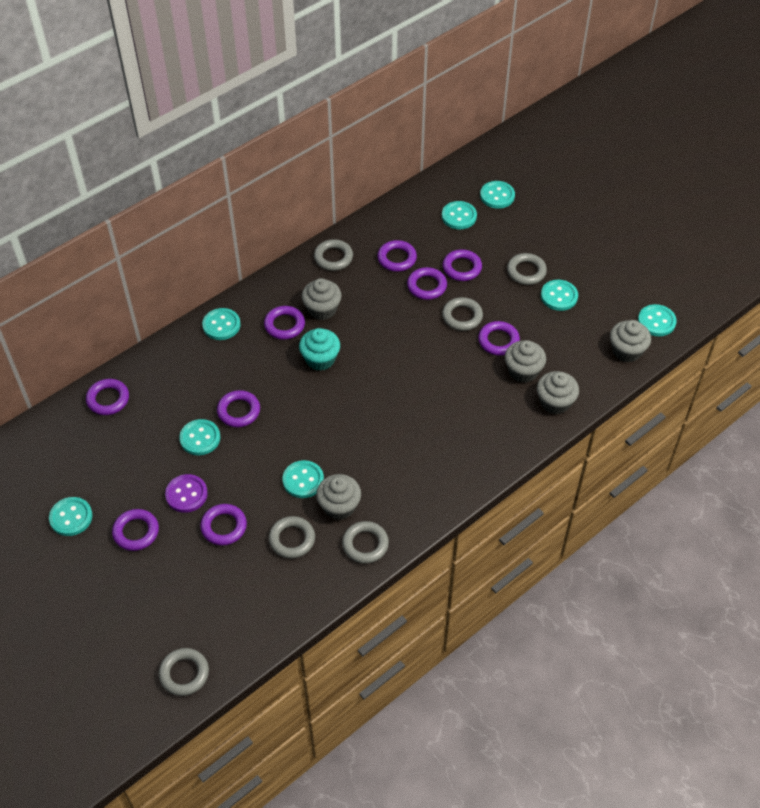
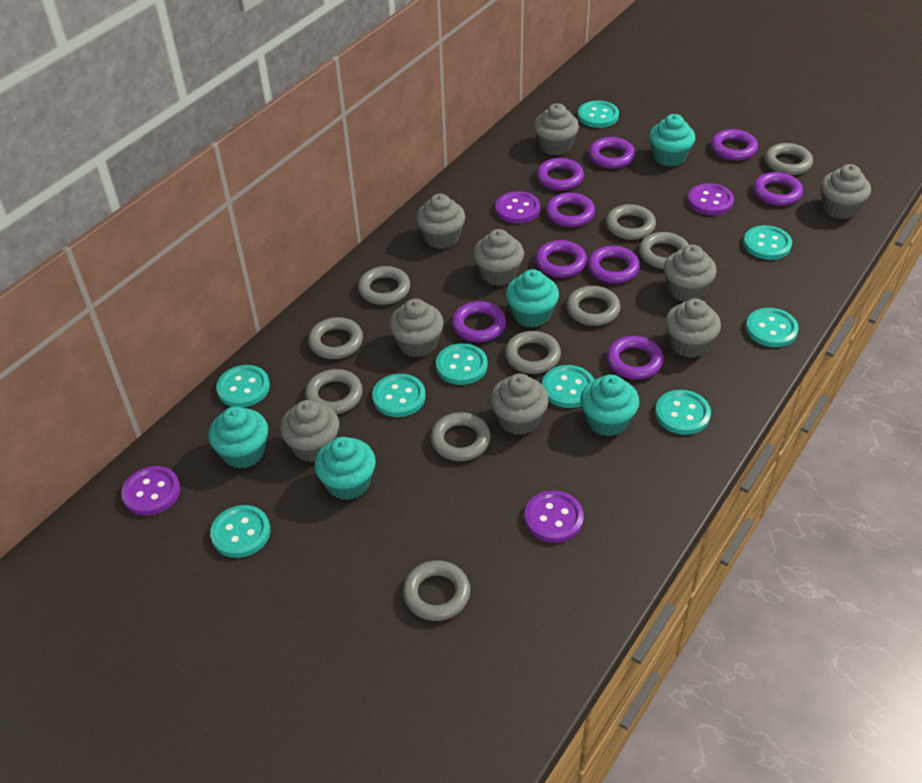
grey cupcake: [302,278,342,320] [316,474,361,520] [505,340,546,383] [537,371,579,414] [610,320,651,362] = 5 -> [280,400,339,462] [389,299,444,358] [416,194,465,249] [473,229,524,286] [490,373,549,435] [534,103,579,155] [664,245,717,302] [665,298,721,358] [821,164,871,219] = 9
grey ring: [159,648,209,696] [269,516,315,558] [314,239,353,271] [342,521,389,564] [442,297,483,331] [507,253,547,285] = 6 -> [305,369,363,414] [308,317,363,359] [358,266,410,305] [403,561,470,621] [431,412,491,461] [505,331,561,374] [566,286,621,326] [606,204,656,240] [639,232,689,269] [765,143,813,175] = 10
purple button: [165,474,208,513] = 1 -> [121,466,180,516] [495,191,540,224] [525,491,584,543] [688,183,734,215] = 4
turquoise button: [49,497,93,536] [179,419,220,455] [202,308,240,340] [282,460,324,498] [442,201,477,229] [480,181,515,209] [541,280,578,311] [638,304,677,336] = 8 -> [210,505,270,558] [216,365,270,407] [372,374,426,417] [436,343,488,385] [542,365,594,408] [578,101,619,128] [655,390,711,435] [744,225,792,260] [746,308,799,347] = 9
turquoise cupcake: [299,328,340,371] = 1 -> [208,406,268,469] [314,437,376,500] [506,269,559,327] [580,374,639,436] [649,114,695,166] = 5

